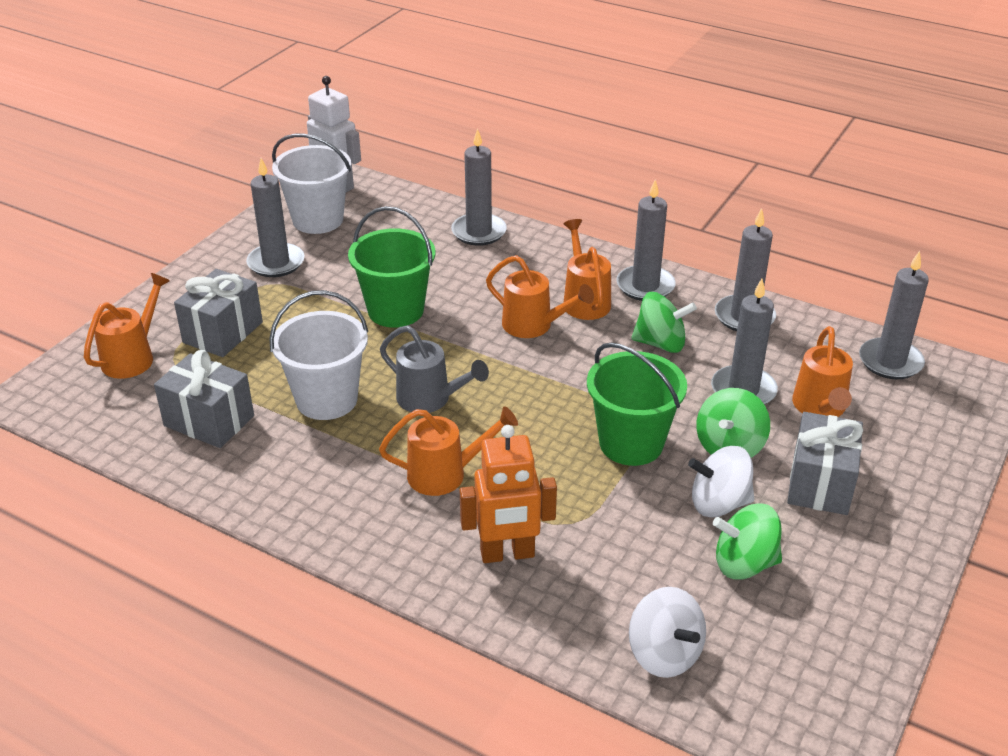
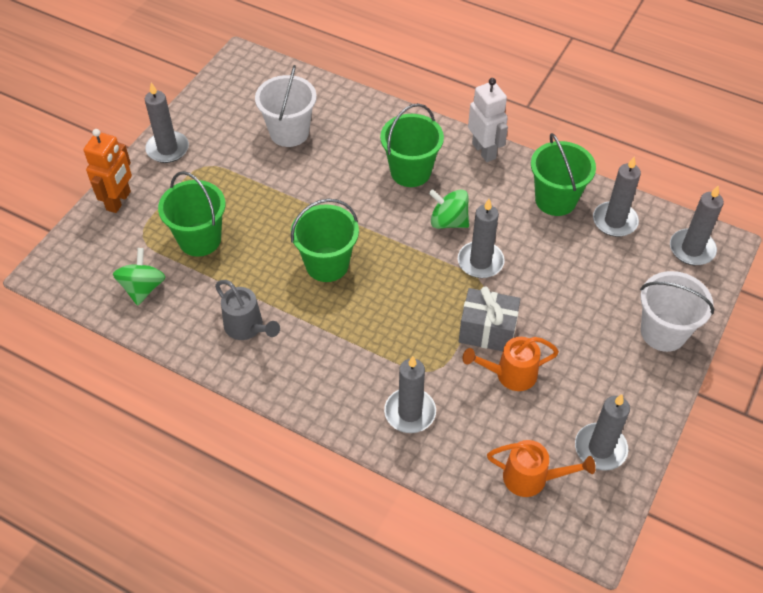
green bucket: [348,206,435,328] [587,343,687,466] = 2 -> [158,171,226,257] [291,199,359,282] [380,103,444,187] [531,133,596,216] = 4
green spinning top: [631,292,697,353] [696,388,770,458] [713,503,782,580] = 3 -> [113,248,165,306] [429,189,469,229] = 2
grey gift: [154,350,254,448] [174,269,263,357] [787,412,863,515] = 3 -> [459,286,520,351] = 1
orange watering can: [84,273,170,379] [379,406,518,496] [486,255,594,338] [563,219,611,320] [792,326,853,417] = 5 -> [463,337,559,391] [487,440,596,497] = 2
white spinning top: [629,587,706,678] [688,446,754,517] = 2 -> none = 0

